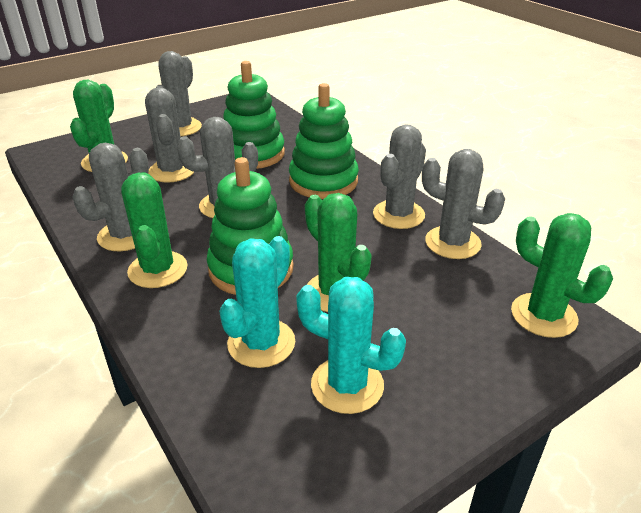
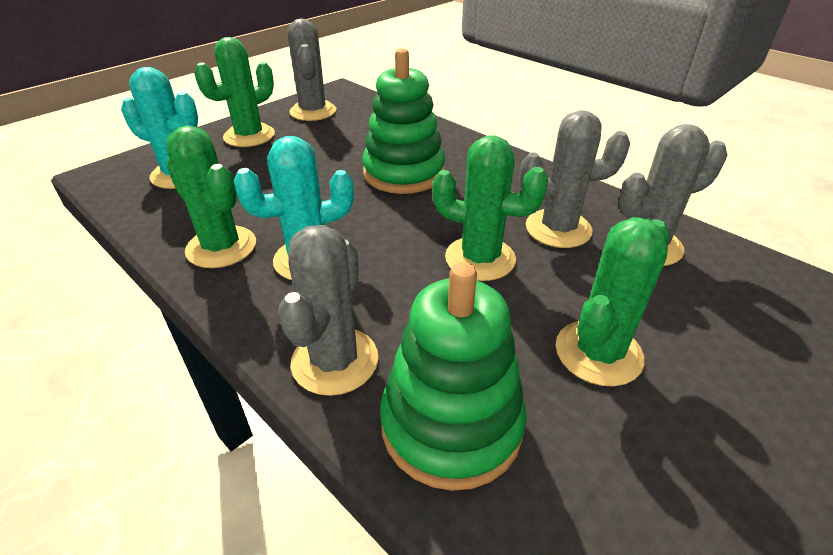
green stacking toy: [207,157,294,295] [223,61,285,169] [289,83,359,199] = 3 -> [362,48,445,194] [380,262,527,491] = 2
grey cactus: [72,143,149,251] [145,87,194,183] [156,51,202,136] [177,117,258,218] [373,124,426,229] [422,149,505,259] = 6 -> [278,225,379,396] [287,18,336,121] [519,110,630,248] [619,124,728,266] = 4

